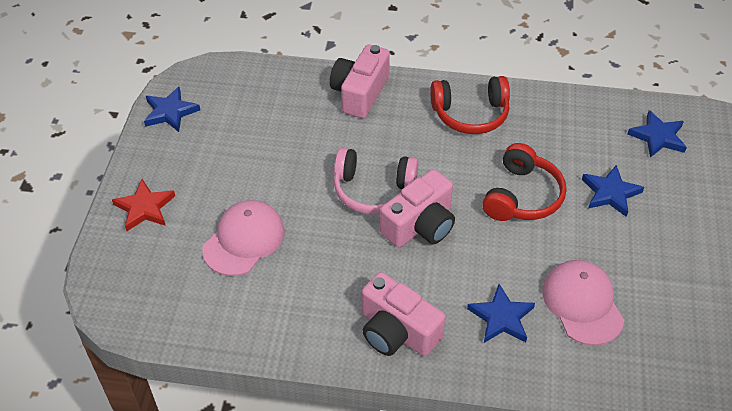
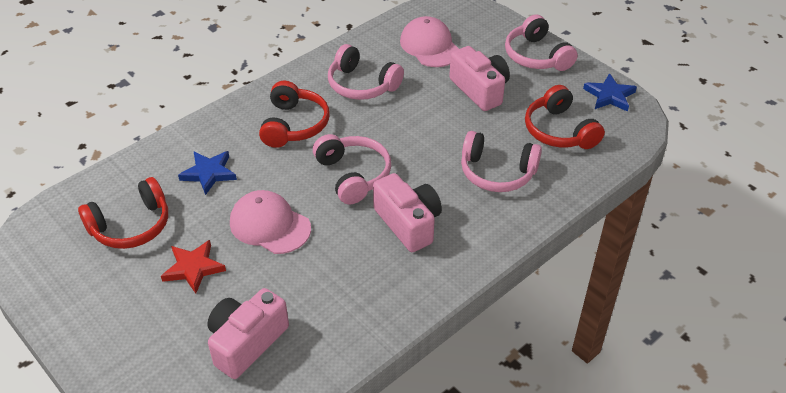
blue star: [144,87,200,132] [467,284,535,343] [582,165,644,217] [627,110,687,158] = 4 -> [178,151,237,195] [583,73,637,112] = 2
pink headphones: [334,148,418,215] = 1 -> [313,134,391,204] [328,44,404,100] [461,131,542,192] [505,14,578,71] = 4
red headphones: [430,76,510,134] [482,143,567,221] = 2 -> [78,177,168,249] [259,81,329,148] [525,85,605,149] = 3

